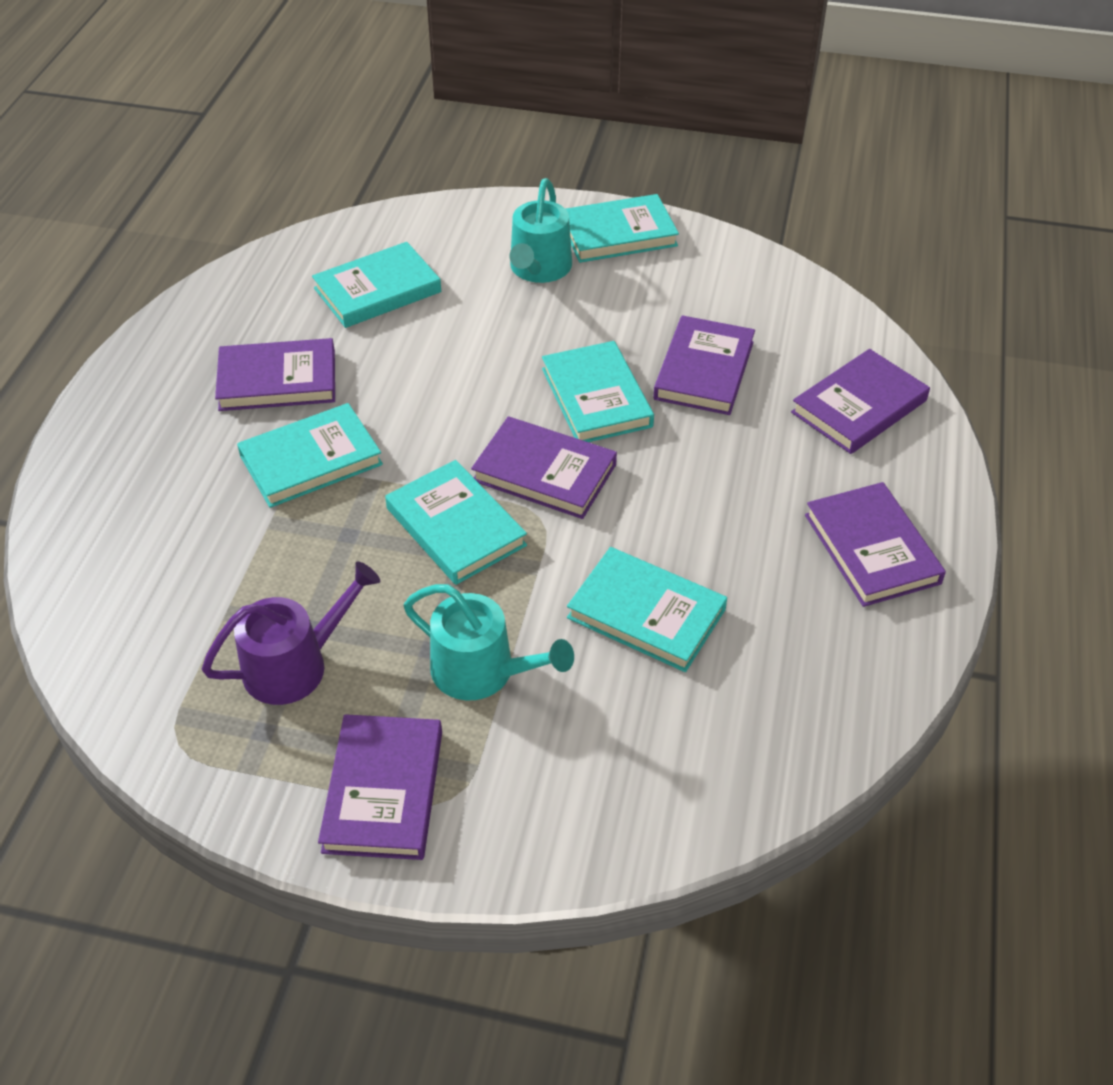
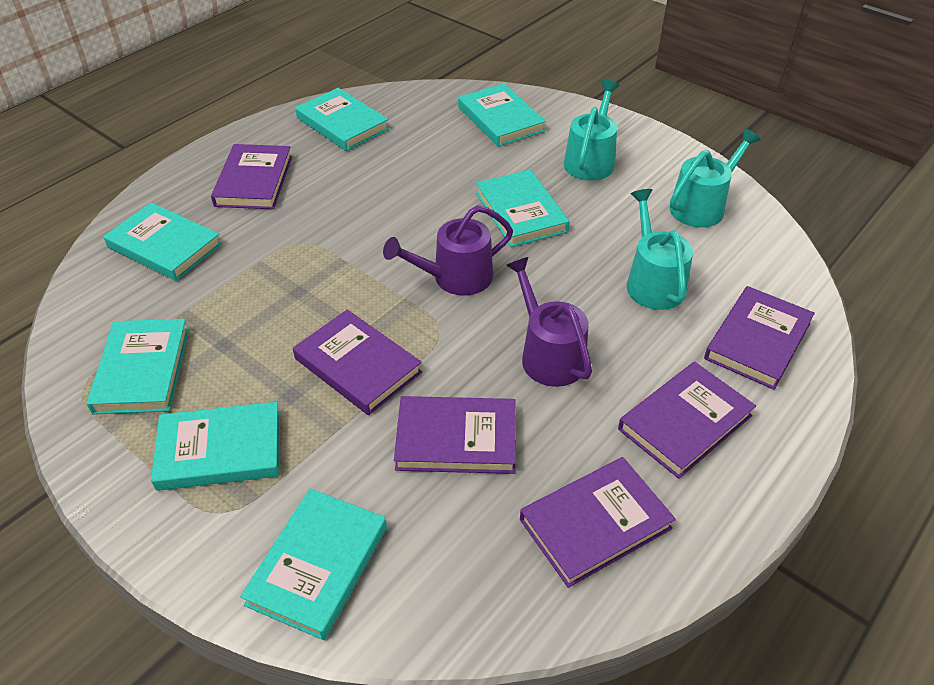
purple watering can: [202,561,380,705] = 1 -> [383,205,513,296] [506,257,592,387] = 2
turquoise book: [237,403,383,508] [312,242,441,328] [385,460,527,585] [542,341,654,442] [566,194,679,263] [567,547,727,672] = 6 -> [87,319,189,414] [103,202,222,281] [151,402,280,491] [240,489,387,640] [295,88,389,151] [458,83,546,147] [476,169,570,247] = 7
turquoise watering can: [403,584,574,700] [510,178,572,283] = 2 -> [564,80,619,181] [627,189,693,310] [669,129,761,228] = 3

